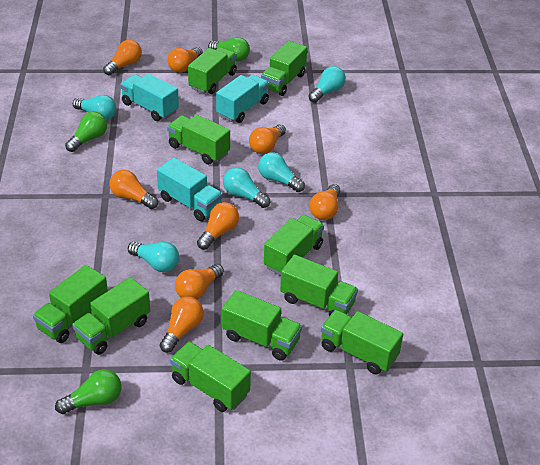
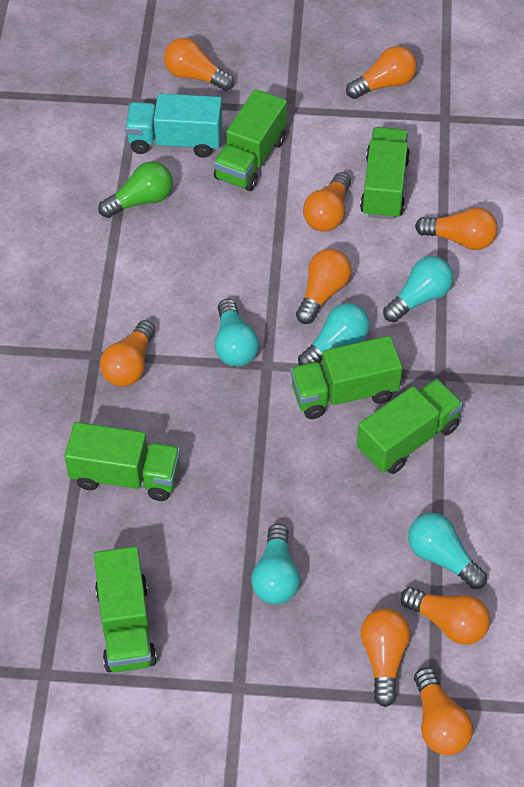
green light bulb: [55,369,121,414] [65,111,107,152] [208,37,250,62] = 3 -> [98,161,173,218] = 1
green truck: [33,265,108,343] [72,277,150,355] [167,115,230,165] [170,342,251,412] [188,47,237,94] [222,290,302,361] [261,41,307,96] [264,215,324,276] [280,255,358,316] [321,310,403,374] = 10 -> [65,422,180,501] [94,546,157,672] [214,89,287,191] [290,336,402,419] [357,379,463,474] [360,127,410,220] = 6
orange light bulb: [103,40,142,75] [110,170,158,209] [160,297,204,353] [167,47,203,73] [175,264,224,299] [197,202,239,250] [249,124,286,154] [310,184,340,220] = 8 -> [100,320,156,387] [164,38,234,91] [296,249,352,324] [303,172,351,231] [346,46,417,99] [361,608,410,707] [400,587,490,645] [414,667,473,755] [415,207,498,250] = 9
turquoise truck: [120,74,179,121] [157,158,223,221] [216,74,269,123] = 3 -> [125,93,223,158] = 1

